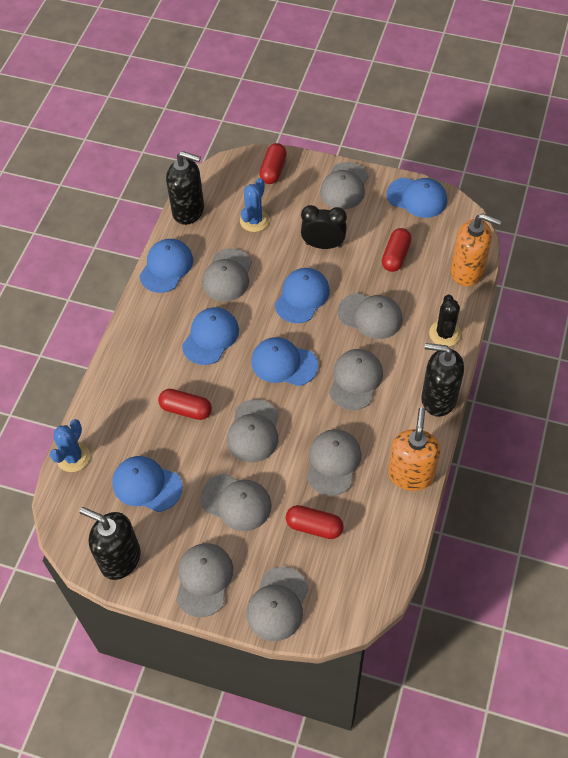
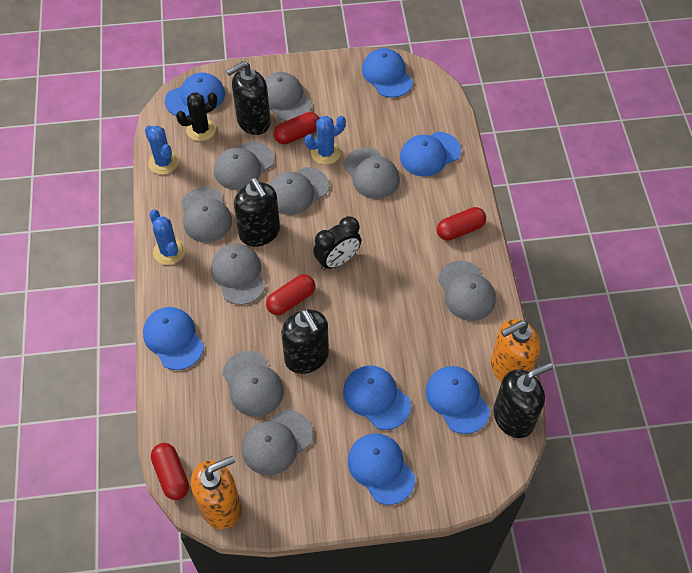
black soap dispenser: [79,507,141,580] [166,151,204,225] [421,343,464,417] = 3 -> [226,61,271,135] [234,178,280,247] [281,309,329,374] [493,362,553,438] = 4
blue cactus: [50,419,90,472] [240,178,269,232] = 2 -> [145,126,179,174] [149,210,185,265] [305,116,346,165] = 3
blue cap: [112,456,182,512] [139,239,193,293] [182,307,239,365] [251,337,318,386] [275,268,330,323] [387,178,447,218] = 6 -> [143,307,204,370] [165,73,225,117] [343,365,411,430] [348,433,415,505] [362,48,413,98] [400,132,461,177] [426,366,490,434] = 7

